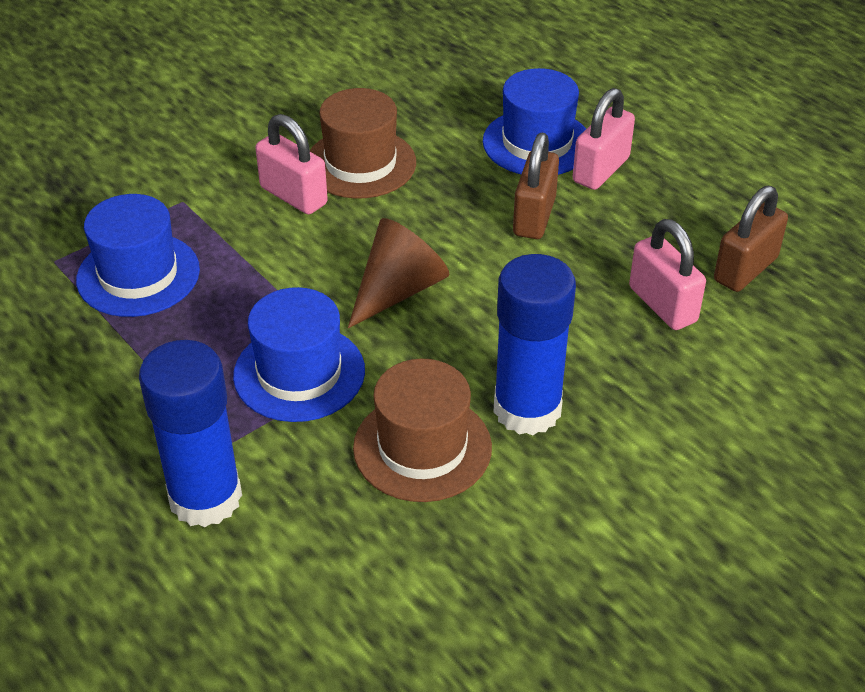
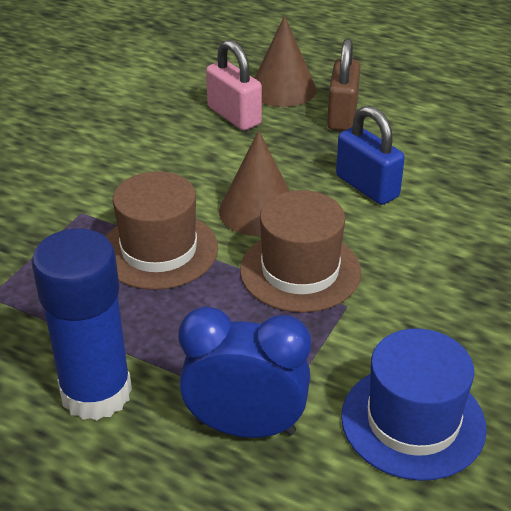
blue clock: none = 0 -> [178,306,311,438] = 1
blue glue stick: [139,340,242,527] [494,254,576,435] = 2 -> [32,229,132,421] = 1
blue hat: [76,194,200,317] [233,287,365,422] [483,68,586,175] = 3 -> [341,328,487,481] = 1
blue padlock: none = 0 -> [336,106,405,205] = 1
brown cone: [348,218,449,328] = 1 -> [219,131,290,236] [255,16,317,107] = 2
brown padlock: [513,133,559,239] [714,186,788,292] = 2 -> [327,39,360,131] = 1
pink padlock: [255,114,328,215] [573,88,635,190] [629,219,706,330] = 3 -> [206,40,262,131] = 1

